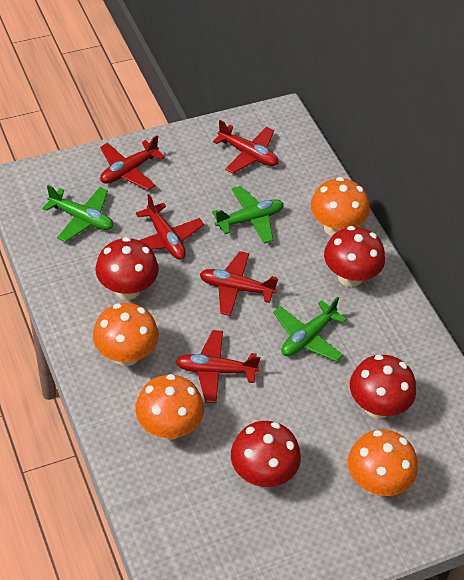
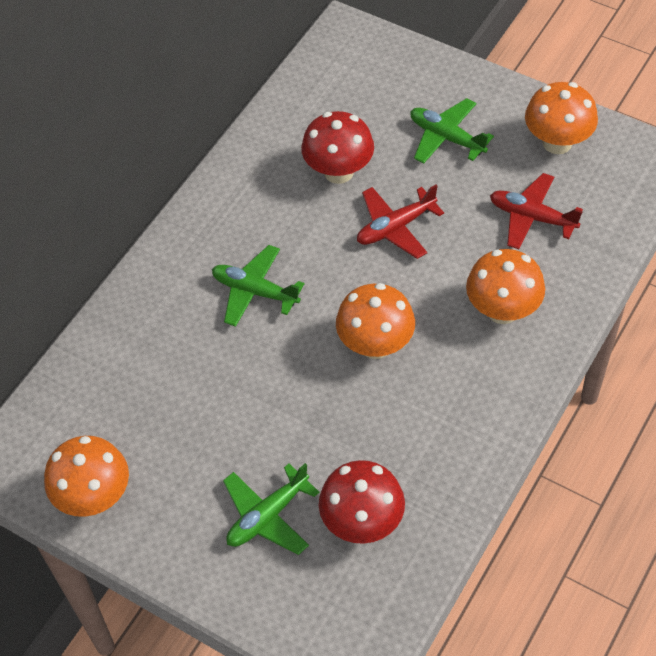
red mushroom: [95,237,159,300] [231,421,301,487] [324,226,385,287] [350,354,416,419] = 4 -> [301,111,374,184] [319,460,405,544] = 2
red plane: [100,135,165,190] [136,194,204,260] [175,330,260,403] [200,251,278,316] [213,120,278,173] = 5 -> [357,185,444,259] [490,173,583,249] = 2

